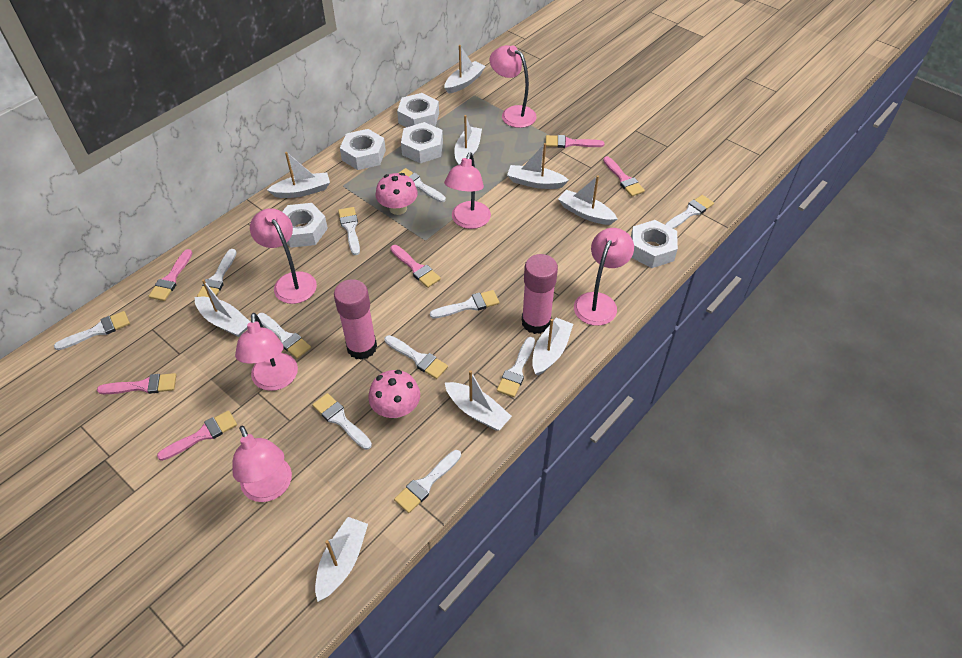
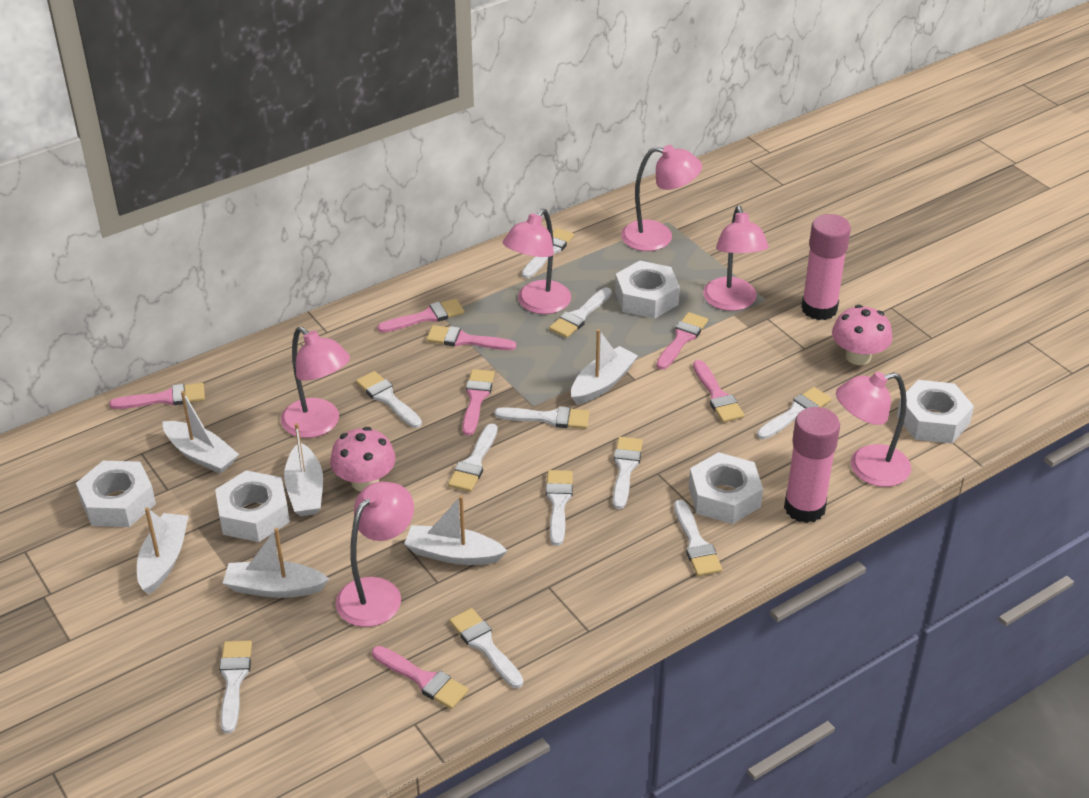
pink brush: [97,373,176,394] [149,249,192,301] [157,410,237,461] [390,245,441,288] [546,135,604,148] [603,156,645,196] = 6 -> [109,383,205,409] [372,646,469,709] [377,299,464,333] [426,325,516,350] [462,369,495,436] [656,312,708,370] [693,360,744,423] = 7
white boat: [195,279,250,337] [267,152,330,198] [315,517,368,602] [444,45,486,94] [445,370,512,430] [454,115,482,165] [507,143,569,189] [532,317,573,376] [558,175,617,225] = 9 -> [137,507,189,594] [163,391,239,474] [223,528,329,598] [284,423,323,516] [404,495,507,565] [571,329,638,404] = 6

